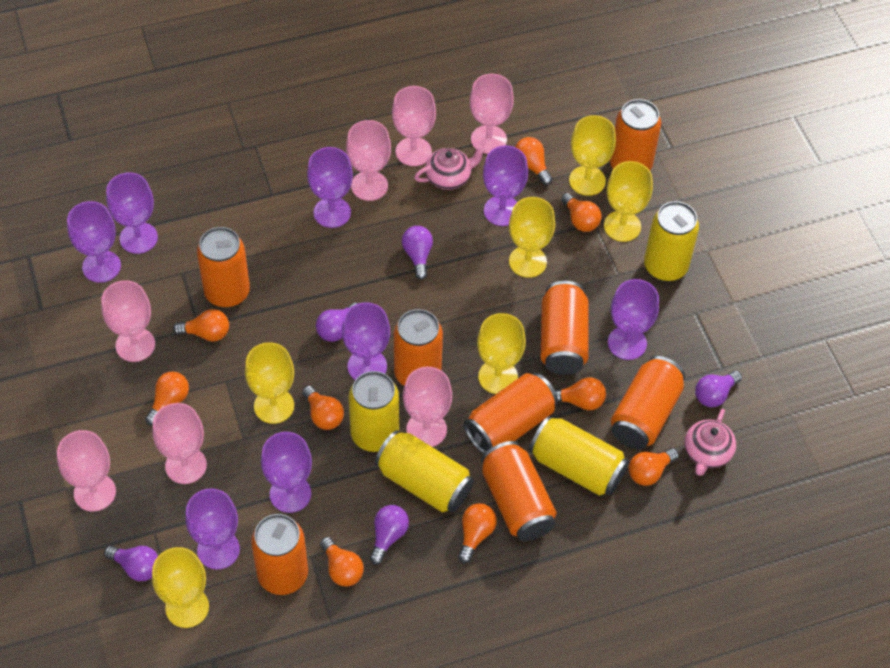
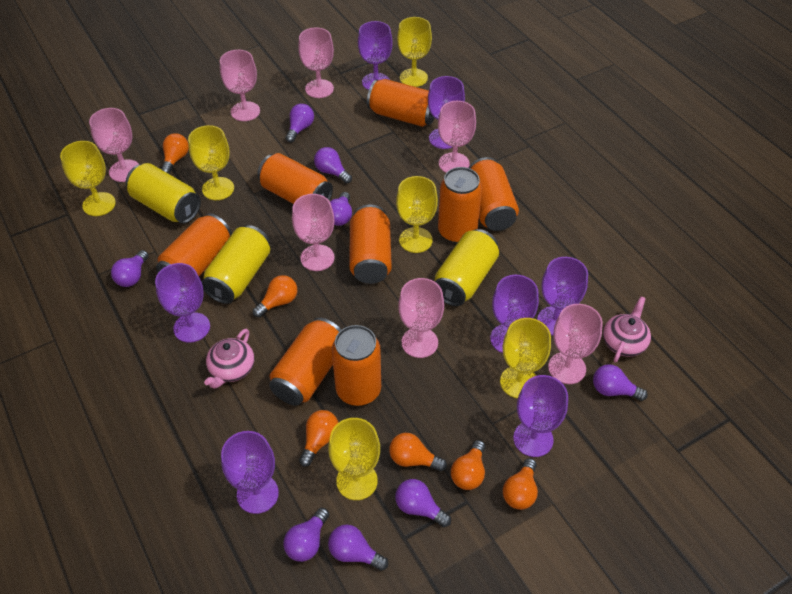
orange light bulb: [145,372,189,426] [173,309,229,342] [302,386,344,430] [320,537,364,587] [458,503,497,563] [515,137,552,185] [555,377,606,410] [561,193,601,232] [629,448,679,486] = 9 -> [161,133,189,174] [253,275,297,317] [299,410,338,467] [389,433,447,471] [451,440,485,490] [503,458,538,510] = 6
purple goblet: [67,201,121,283] [106,172,158,254] [185,488,240,570] [261,432,312,513] [307,147,353,228] [342,302,390,380] [483,145,528,226] [608,279,659,360] = 8 -> [155,263,210,343] [221,431,279,514] [358,21,393,90] [428,76,465,149] [490,275,539,353] [513,375,568,457] [537,257,588,336] = 7
purple light bulb: [104,546,158,581] [316,302,358,342] [370,505,409,565] [402,226,433,280] [695,371,742,407] = 5 -> [111,250,149,287] [283,508,329,562] [286,104,314,143] [314,147,352,184] [328,525,388,571] [330,192,352,226] [395,479,451,527] [593,364,648,401] = 8
yellow can: [349,371,399,452] [375,430,474,512] [529,416,629,496] [644,201,699,282] = 4 -> [126,163,201,224] [202,225,270,304] [435,229,499,306] = 3

